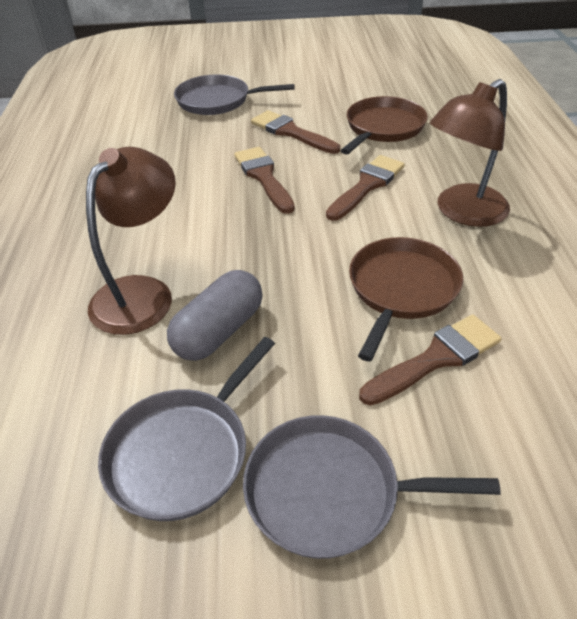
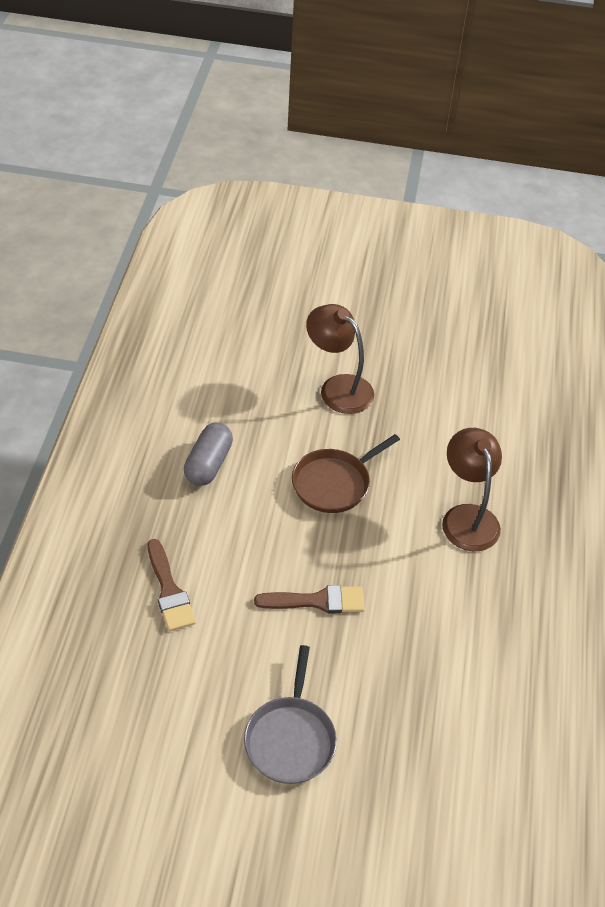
brown brush: [234,147,295,214] [251,110,340,154] [326,155,405,221] [359,314,501,406] = 4 -> [147,539,196,631] [254,585,365,613] = 2
brown pan: [340,96,428,155] [349,237,463,361] = 2 -> [292,434,400,513] = 1
grey pan: [98,337,275,521] [174,74,294,115] [243,415,501,559] = 3 -> [244,645,337,784] = 1

